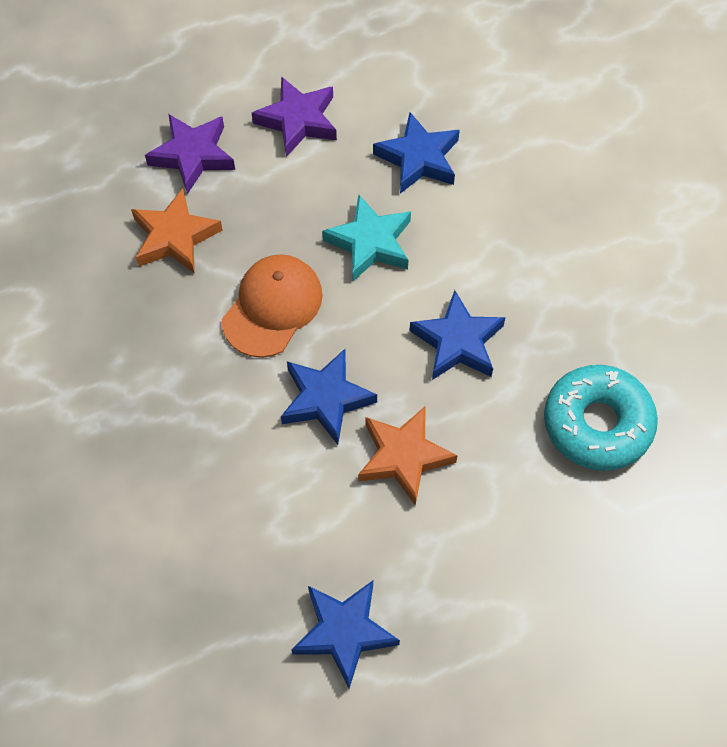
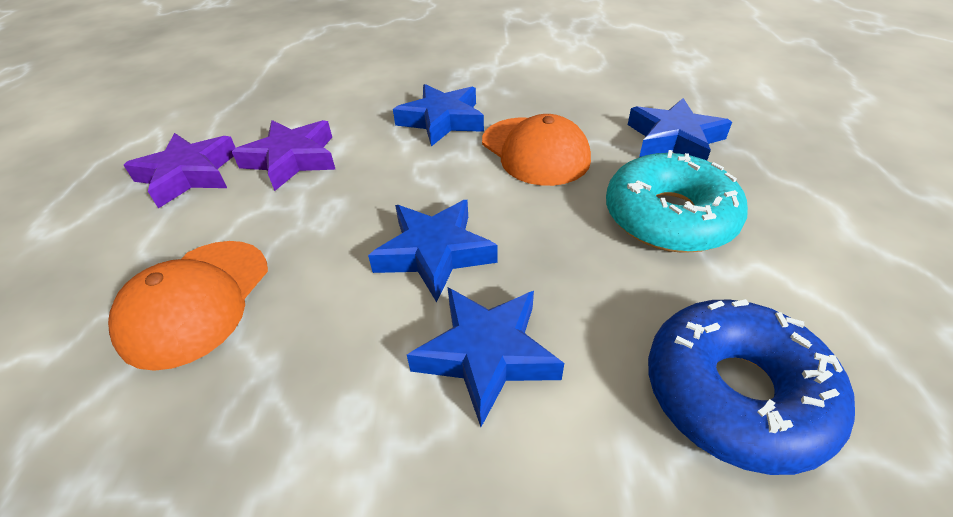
blue donut: none = 0 -> [648,299,855,475] = 1
orange cap: [222,254,323,358] = 1 -> [108,241,268,371] [482,114,591,186] = 2
orange star: [131,188,223,274] [358,406,458,505] = 2 -> none = 0
turquoise star: [322,195,411,281] = 1 -> none = 0

